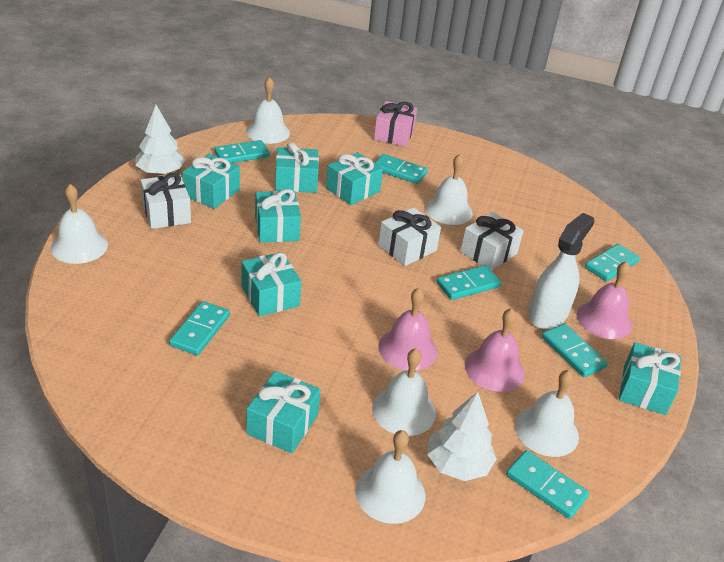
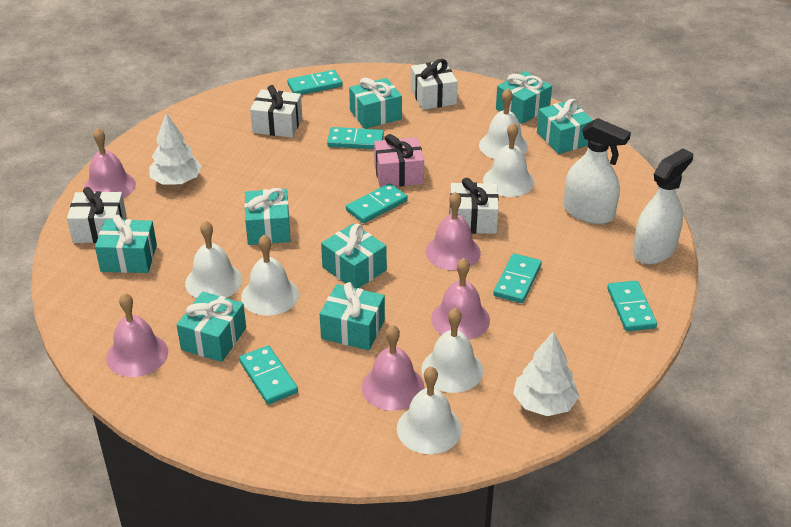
pink bell: [378,288,437,371] [465,308,524,392] [577,261,632,339] = 3 -> [83,128,136,198] [106,293,168,377] [362,325,424,411] [425,192,481,270] [431,258,490,340] = 5
turquoise domino: [169,301,230,355] [214,140,270,163] [375,154,428,184] [436,265,501,300] [506,450,589,519] [541,324,608,377] [585,244,640,281] = 7 -> [239,345,298,404] [287,70,342,95] [327,127,384,149] [346,183,408,223] [493,253,542,303] [607,281,657,331] = 6
turquoise gift: [182,154,240,209] [241,252,302,316] [246,371,321,453] [255,189,301,243] [275,142,319,193] [326,152,383,205] [619,342,681,415] = 7 -> [95,215,157,273] [177,292,246,362] [244,188,290,245] [320,282,385,350] [321,224,387,288] [349,78,402,129] [496,71,552,124] [537,99,593,154] = 8
white gift: [140,173,191,229] [378,207,441,266] [460,212,524,271] = 3 -> [67,187,127,243] [250,85,302,138] [411,59,458,110] [449,178,499,234] = 4
white spray bottle: [528,213,595,329] = 1 -> [564,118,631,224] [633,148,693,264] = 2

